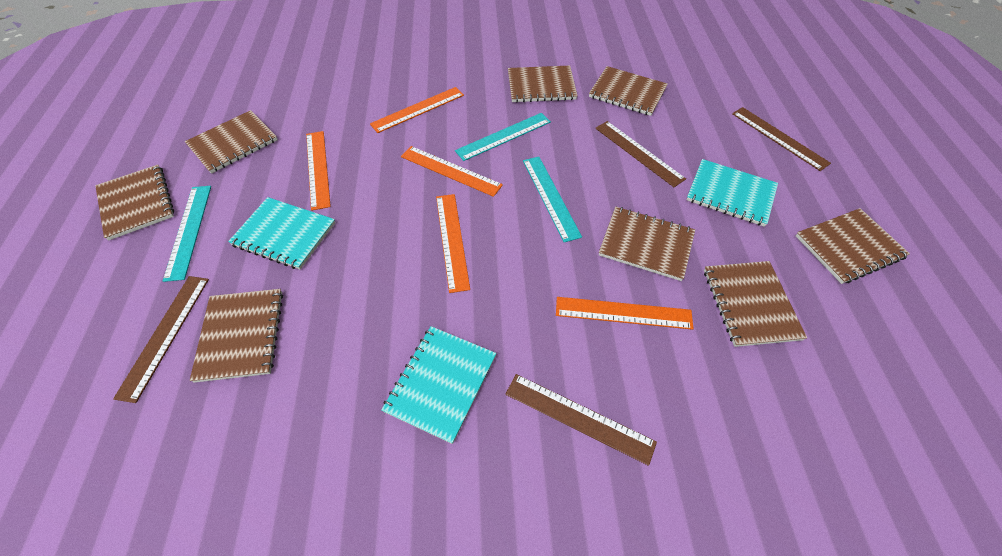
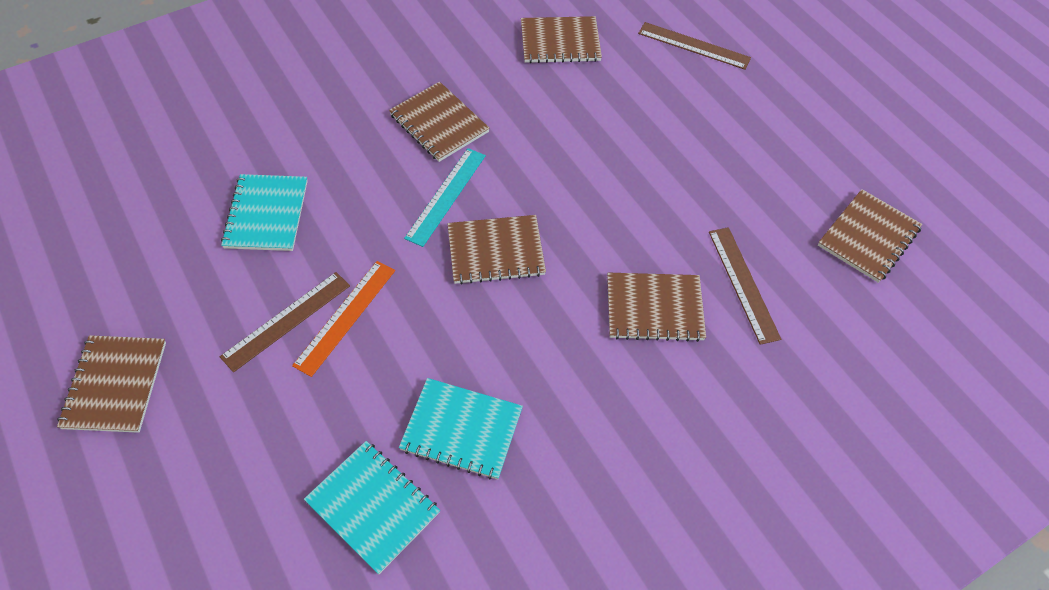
brown notebook: [95,165,174,241] [185,110,278,174] [190,289,283,383] [508,65,578,102] [589,66,668,116] [599,207,695,281] [704,261,807,347] [796,208,910,284] = 8 -> [57,335,166,433] [389,82,490,162] [447,215,546,284] [521,16,602,63] [607,273,706,342] [818,189,922,283] = 6
brown ruler: [113,276,209,403] [505,374,657,466] [595,121,686,187] [732,107,831,171] = 4 -> [220,272,350,372] [638,22,751,70] [709,227,781,345] = 3
orange ruler: [306,131,331,211] [370,87,464,133] [401,146,503,197] [436,194,470,293] [556,297,694,330] = 5 -> [292,261,395,377] = 1
turquoise ruler: [163,186,211,282] [455,113,551,161] [523,157,582,242] = 3 -> [404,148,486,247] = 1

